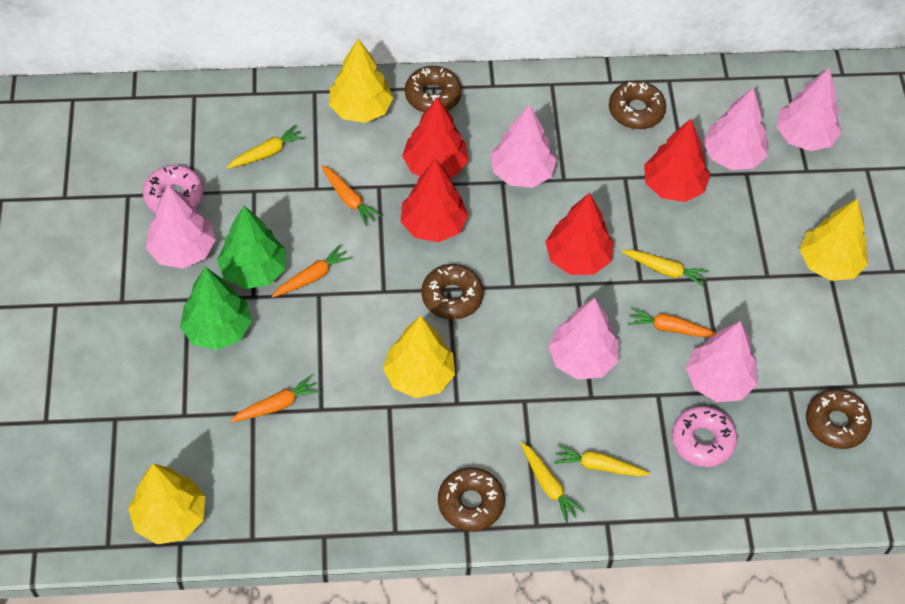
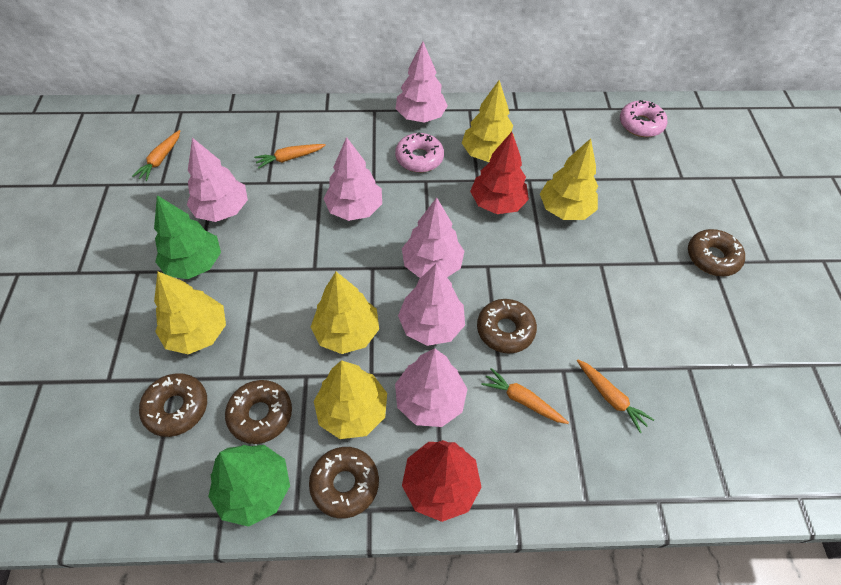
red tree: [401,159,468,242] [402,97,468,177] [545,193,614,275] [644,119,710,202] = 4 -> [402,440,481,522] [470,132,529,214] = 2
yellow carrot: [226,125,305,169] [521,442,585,523] [554,444,650,476] [622,250,709,287] = 4 -> none = 0
yellow tree: [128,464,205,544] [329,39,393,123] [383,315,455,398] [800,199,868,281] = 4 -> [154,271,226,354] [311,272,379,354] [314,360,387,439] [462,80,515,162] [540,138,598,220] = 5

